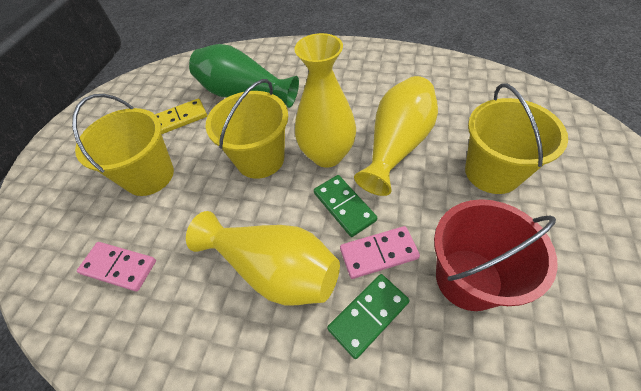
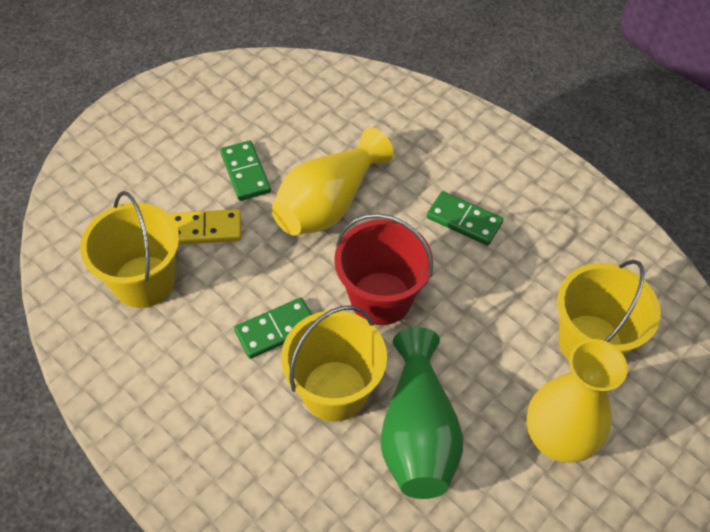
green domino: [314,175,377,237] [327,274,410,359] = 2 -> [220,140,271,201] [234,298,312,359] [427,191,503,246] = 3
pink domino: [77,242,156,291] [340,226,420,279] = 2 -> none = 0
yellow vase: [186,211,340,305] [294,33,356,168] [354,76,438,196] = 3 -> [272,127,394,236] [526,339,628,463] = 2

